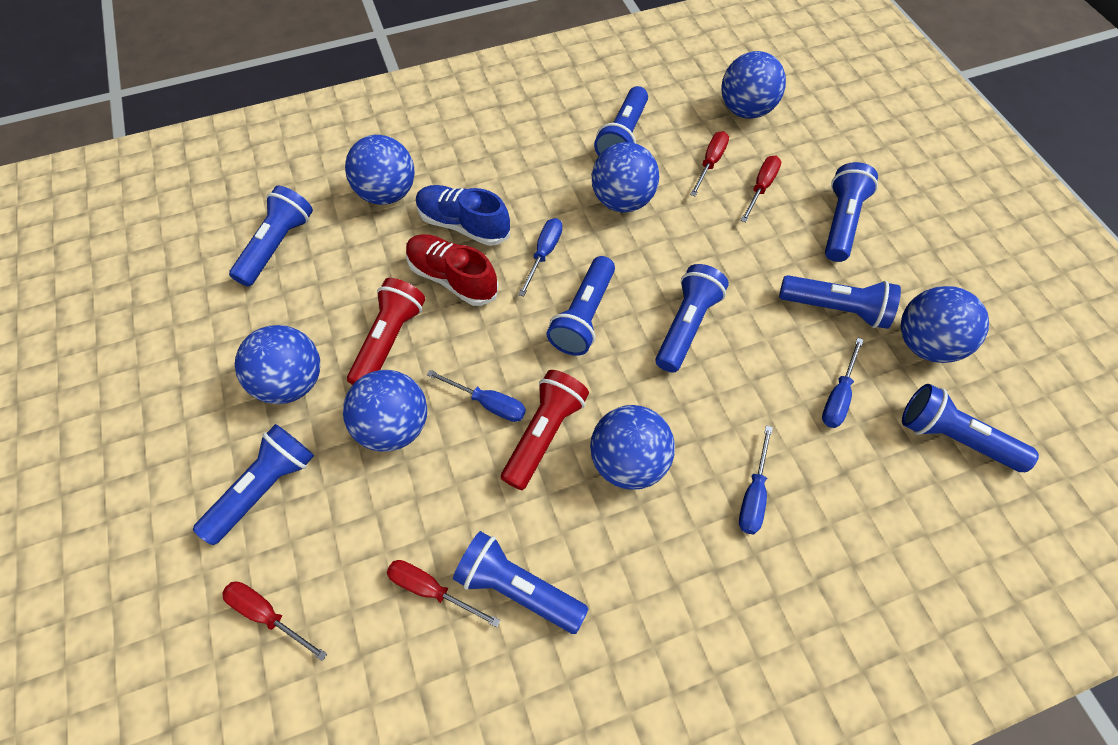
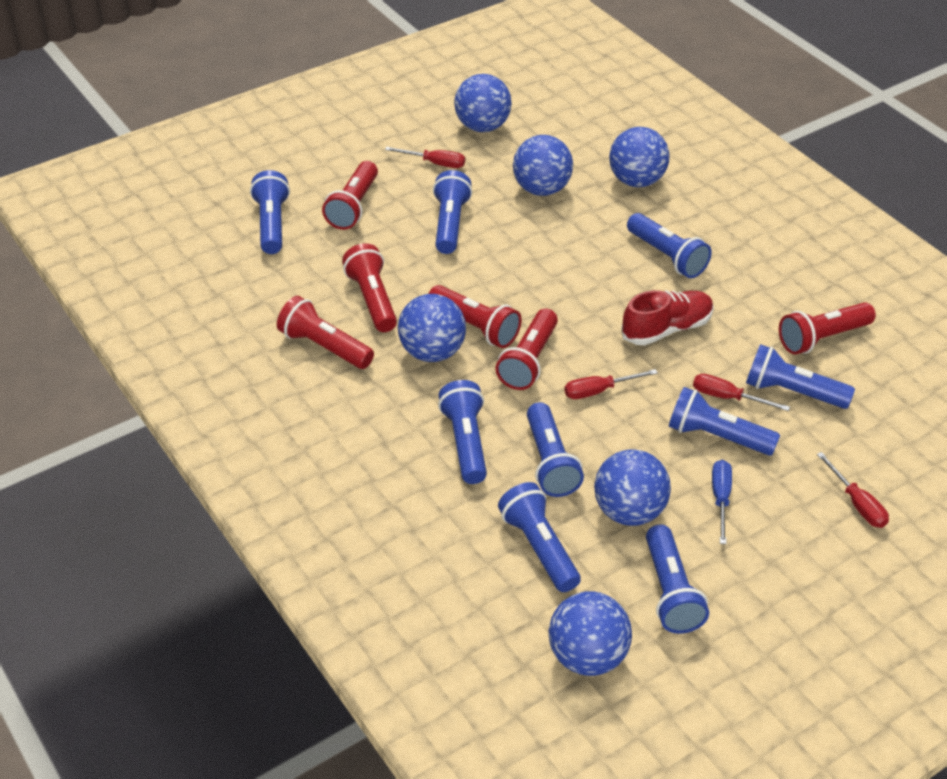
blue ball: [235,325,320,404] [343,370,427,452] [345,135,415,205] [590,405,675,490] [592,142,659,212] [721,51,786,119] [901,286,989,363] = 7 -> [398,294,466,362] [454,74,512,132] [513,135,573,196] [549,591,632,676] [594,449,671,526] [609,127,669,187] = 6
blue screwdriver: [427,370,526,422] [518,218,562,297] [739,425,773,534] [822,338,864,428] = 4 -> [712,460,732,544] = 1
blue shoe: [416,185,510,246] = 1 -> none = 0
red flashlight: [347,278,425,385] [501,370,589,490] = 2 -> [277,296,374,369] [322,161,378,230] [342,243,397,332] [429,285,522,348] [496,309,558,390] [779,302,876,354] = 6

